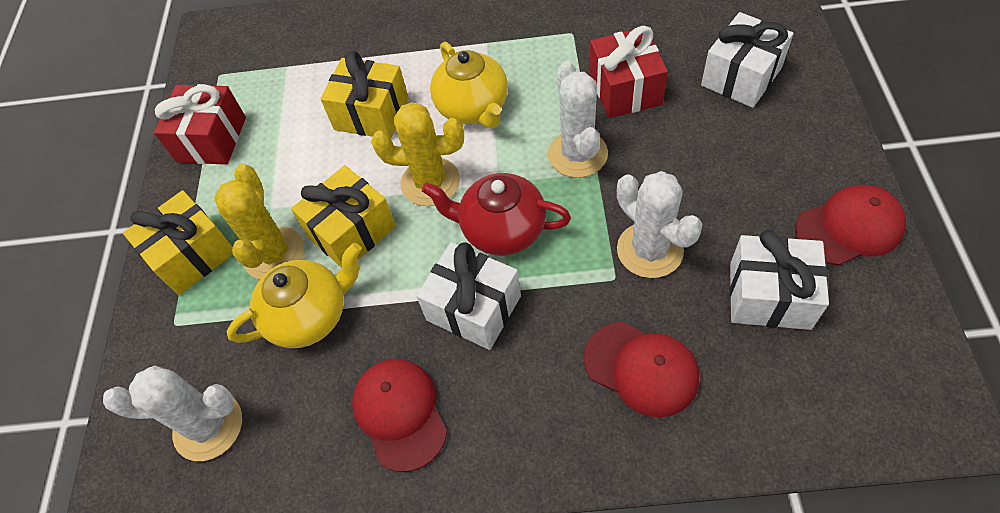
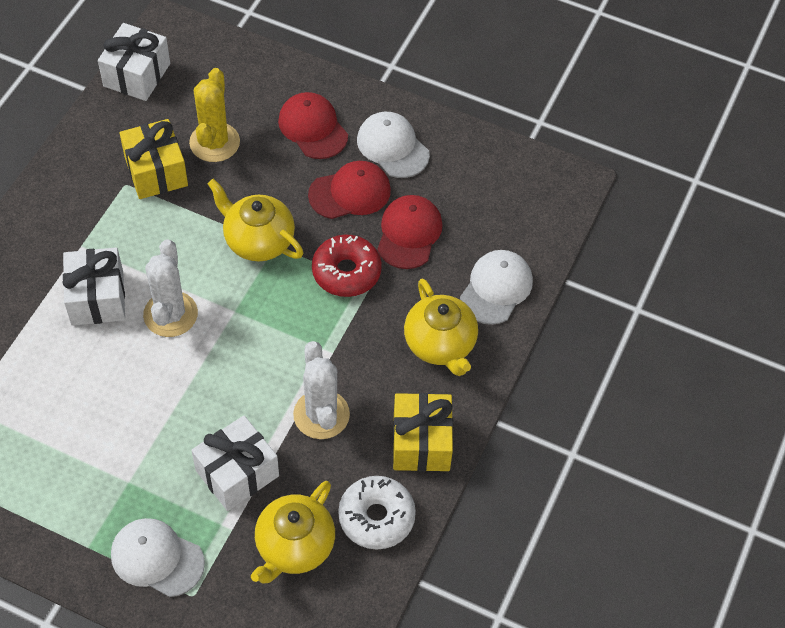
red donut: none = 0 -> [312,235,382,297] = 1
red gift: [154,84,246,165] [589,26,668,118] = 2 -> none = 0
red teapot: [422,173,571,255] = 1 -> none = 0
white cactus: [103,366,242,461] [548,61,608,178] [617,171,702,278] = 3 -> [143,239,198,337] [293,341,350,439] = 2
white cap: none = 0 -> [111,518,205,597] [357,112,430,178] [460,250,533,325] = 3
white donut: none = 0 -> [338,476,416,549] = 1
yellow cactus: [214,164,304,279] [371,102,464,206] = 2 -> [189,68,240,162] = 1
yellow gift: [123,190,233,295] [291,165,396,268] [320,51,409,138] = 3 -> [120,119,188,199] [393,393,453,472] = 2
yellow teapot: [227,243,362,348] [430,42,508,128] = 2 -> [207,179,303,261] [251,481,335,583] [404,279,478,376] = 3

